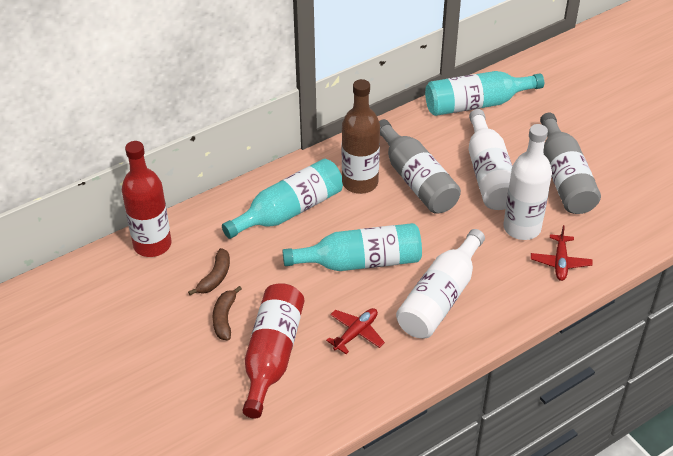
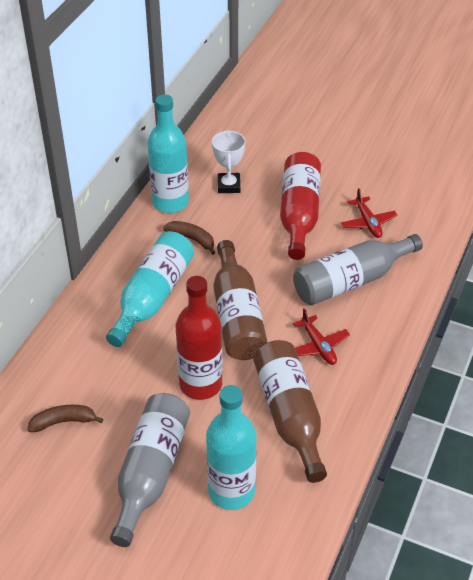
brown bottle: [342,79,380,194] = 1 -> [213,240,268,360] [253,340,327,483] = 2
white bottle: [396,229,485,339] [469,109,512,210] [503,124,552,240] = 3 -> none = 0
white trophy: none = 0 -> [212,130,245,193] = 1

